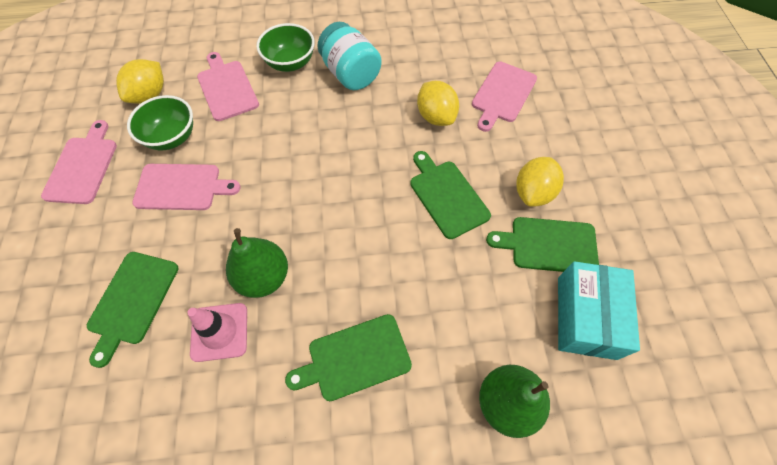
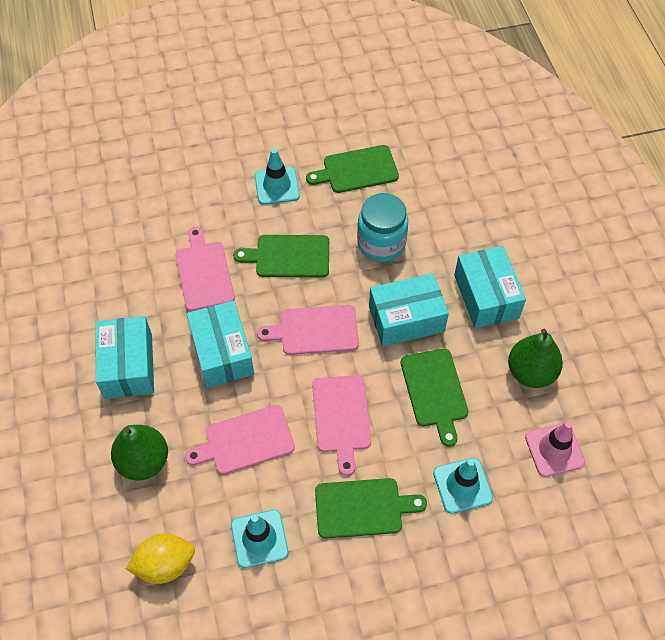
green bowl: [127,95,193,151] [256,23,315,72] = 2 -> none = 0
turquoise box: [558,261,640,360] = 1 -> [95,316,154,399] [187,301,254,388] [369,273,449,347] [454,246,526,329] = 4
turquoise traffic cone: none = 0 -> [231,510,288,568] [255,149,300,205] [433,458,493,514] = 3
yellow lemon: [116,59,164,104] [417,81,459,126] [516,157,564,207] = 3 -> [126,533,195,584] = 1

